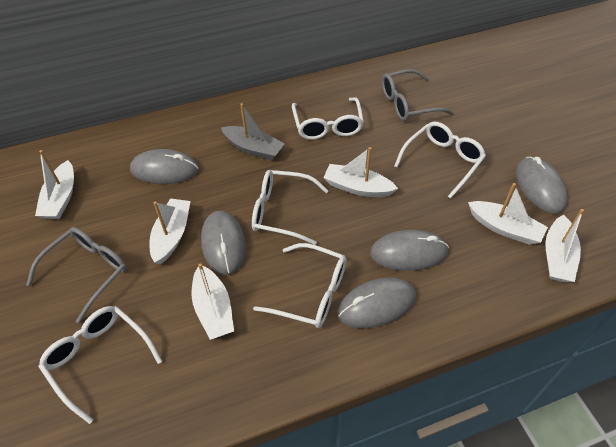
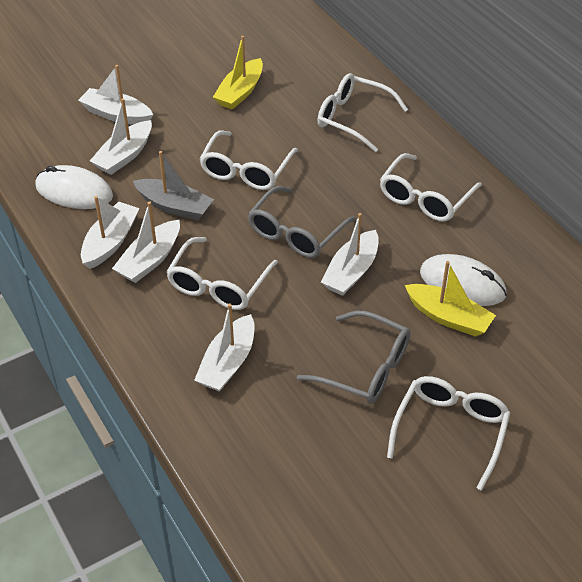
grey mouse: [130,149,199,184] [201,211,246,275] [337,278,416,328] [370,230,449,271] [516,157,568,214] = 5 -> none = 0
white mouse: none = 0 -> [35,165,113,209] [420,254,507,306] = 2
yellow boat: none = 0 -> [213,36,263,110] [405,261,496,337] = 2

